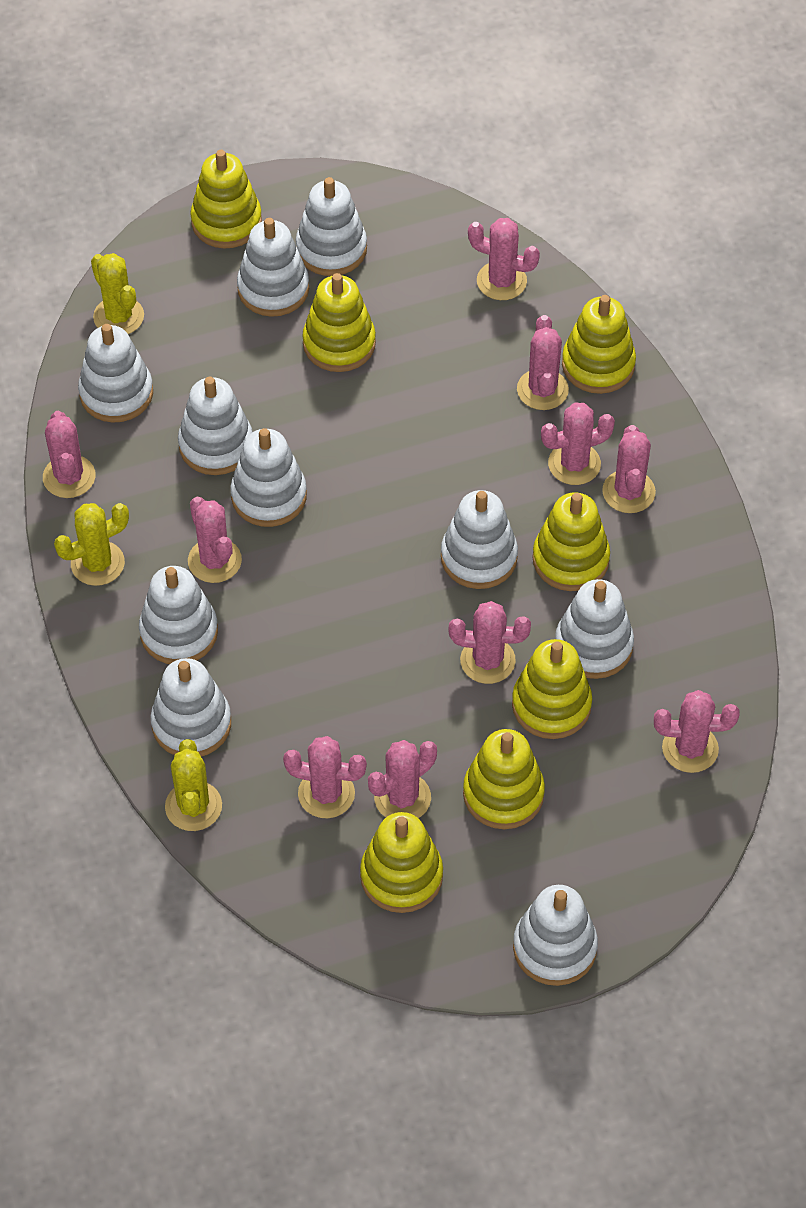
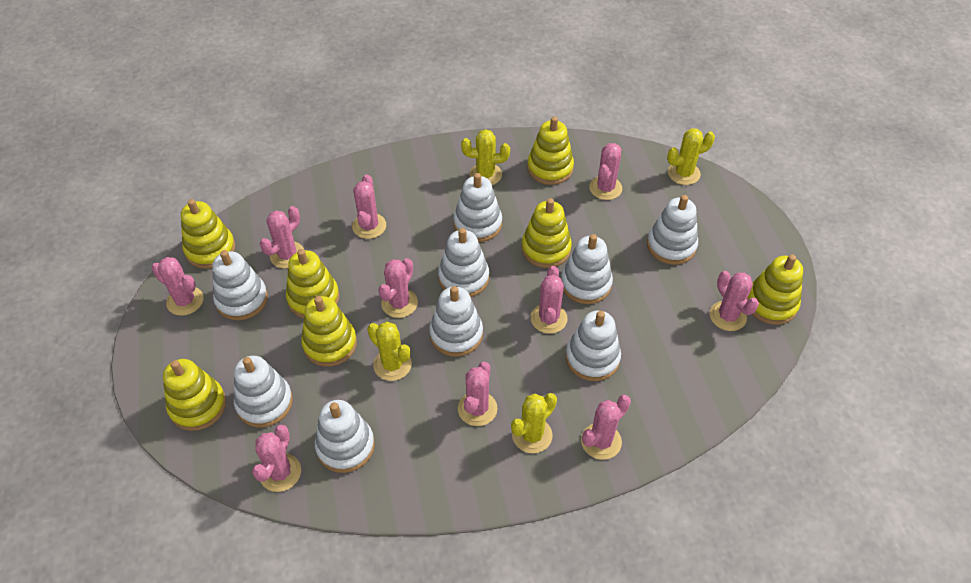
white stacking toy: [78,324,153,423] [139,566,218,664] [151,658,231,757] [178,377,252,475] [230,428,307,527] [237,218,309,317] [296,177,367,276] [441,490,518,589] [513,885,598,986] [555,579,634,679] = 10 -> [213,250,268,320] [234,356,293,427] [315,400,375,473] [429,286,483,357] [438,228,489,297] [454,173,502,242] [561,234,613,304] [566,311,621,381] [647,195,698,265] = 9
yellow cactus: [54,503,129,586] [91,253,144,334] [165,739,222,831] = 3 -> [367,322,412,381] [461,129,510,185] [511,393,557,453] [667,128,715,185] = 4

